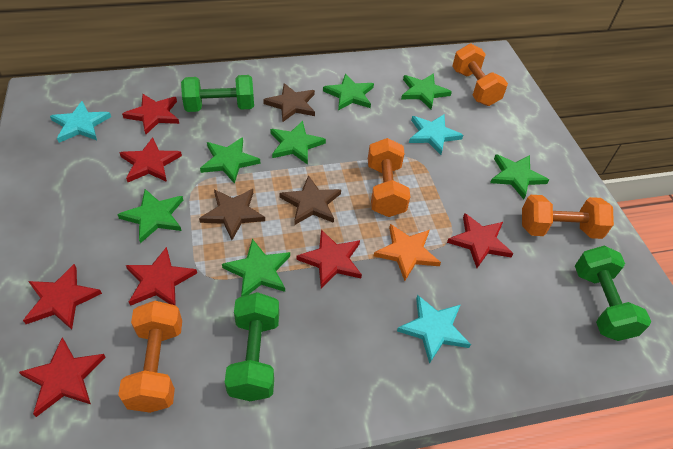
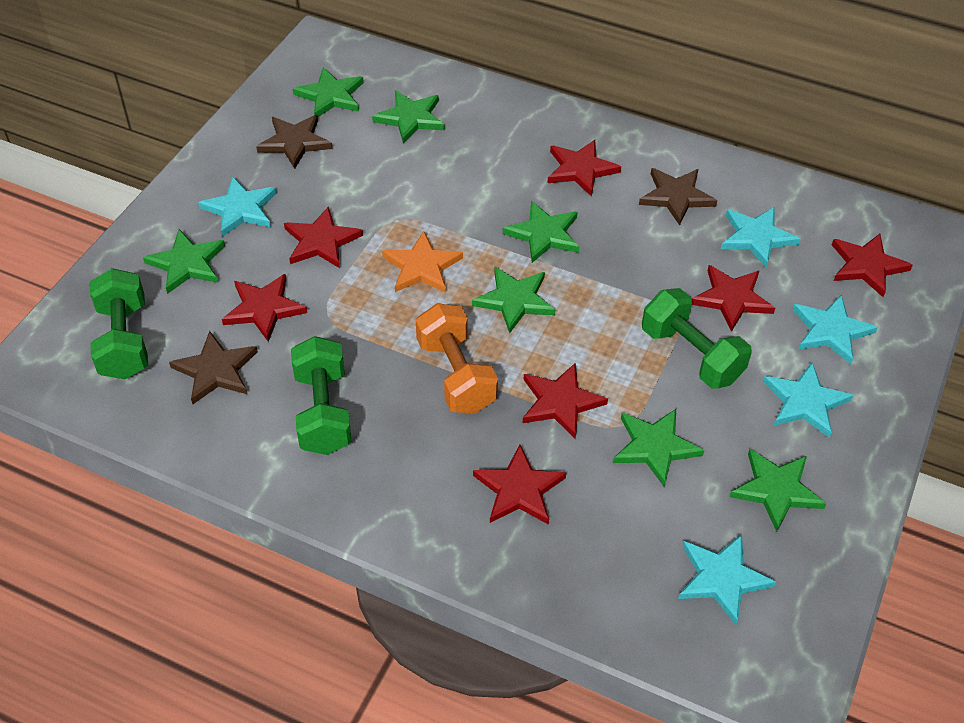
orange dumbbell: [118,301,182,413] [368,138,410,217] [452,43,508,106] [522,195,614,239] = 4 -> [416,303,498,413] = 1
turquoise star: [50,101,111,143] [397,295,471,364] [409,114,463,155] = 3 -> [198,176,277,237] [678,534,776,625] [721,207,800,268] [763,362,853,438] [792,295,878,364] = 5

